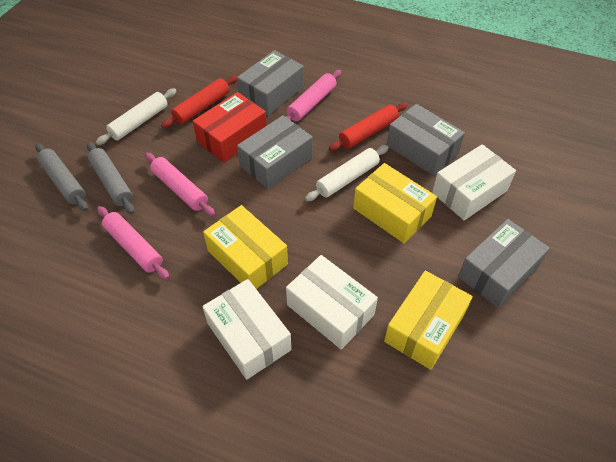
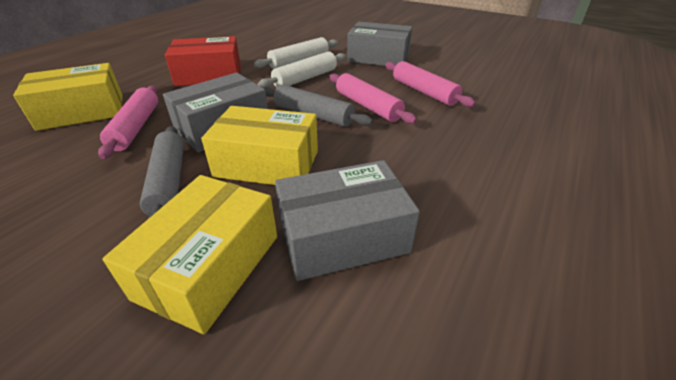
grey box: [237,50,304,115] [237,115,313,189] [387,104,465,176] [458,219,550,308] = 4 -> [163,73,268,153] [275,160,420,281] [347,22,412,66] = 3
red rolling pin: [161,75,237,128] [329,103,407,151] = 2 -> none = 0
white box: [202,279,291,380] [286,255,378,350] [432,144,516,220] = 3 -> none = 0

